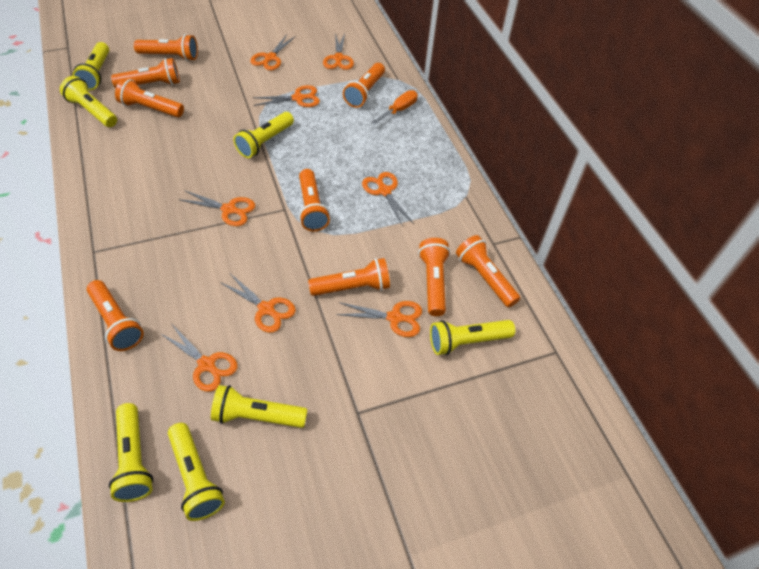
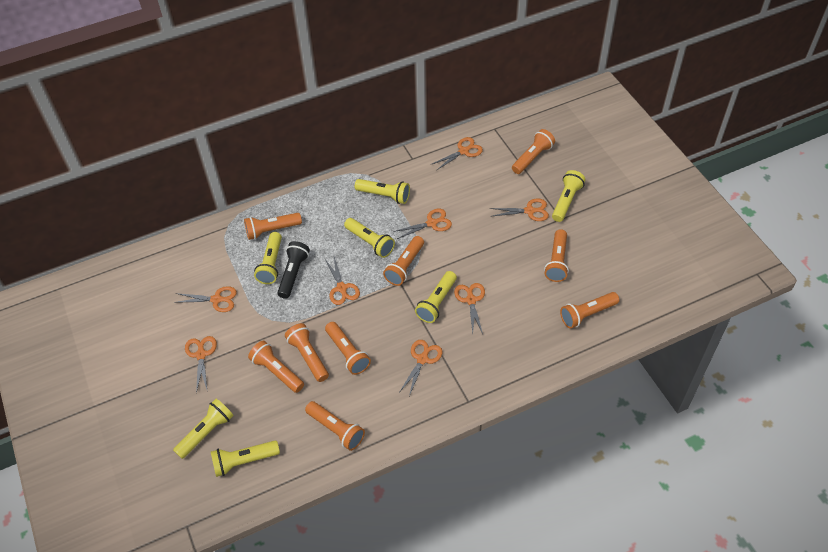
black flashlight: none = 0 -> [277,241,310,299] = 1
orange screwdriver: [372,90,418,124] = 1 -> none = 0

